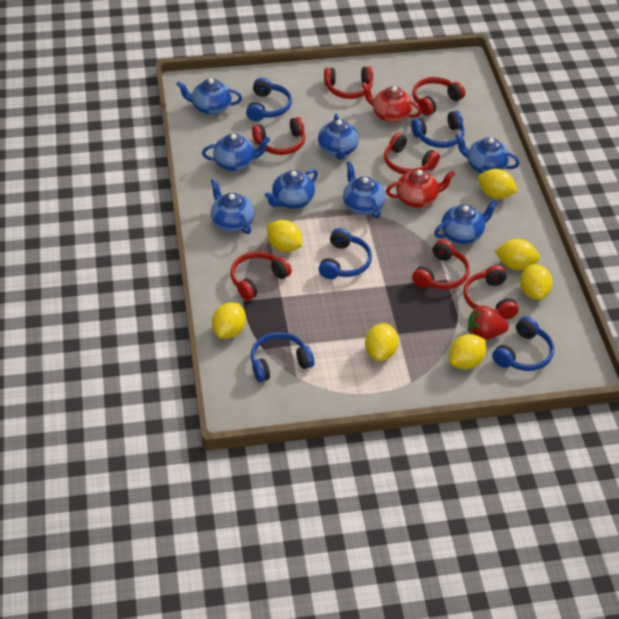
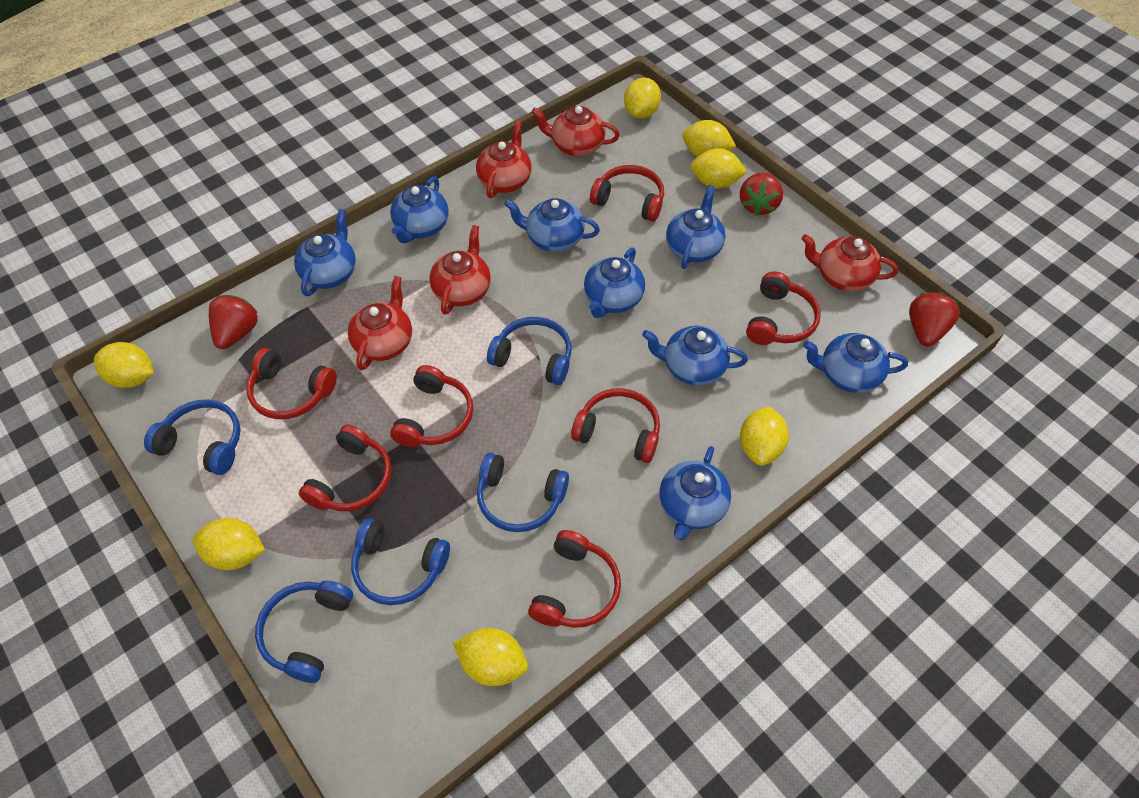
red strawberry: [468,305,509,340] = 1 -> [209,295,258,349] [740,173,783,216] [909,293,960,347] = 3
red teapot: [361,83,422,123] [386,169,455,208] = 2 -> [348,276,412,370] [429,225,491,315] [476,120,532,198] [532,106,620,157] [802,234,898,291] = 5

